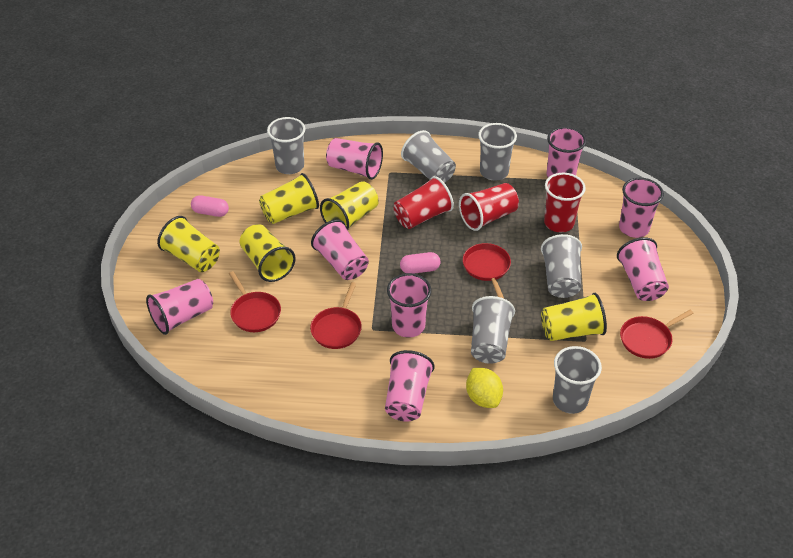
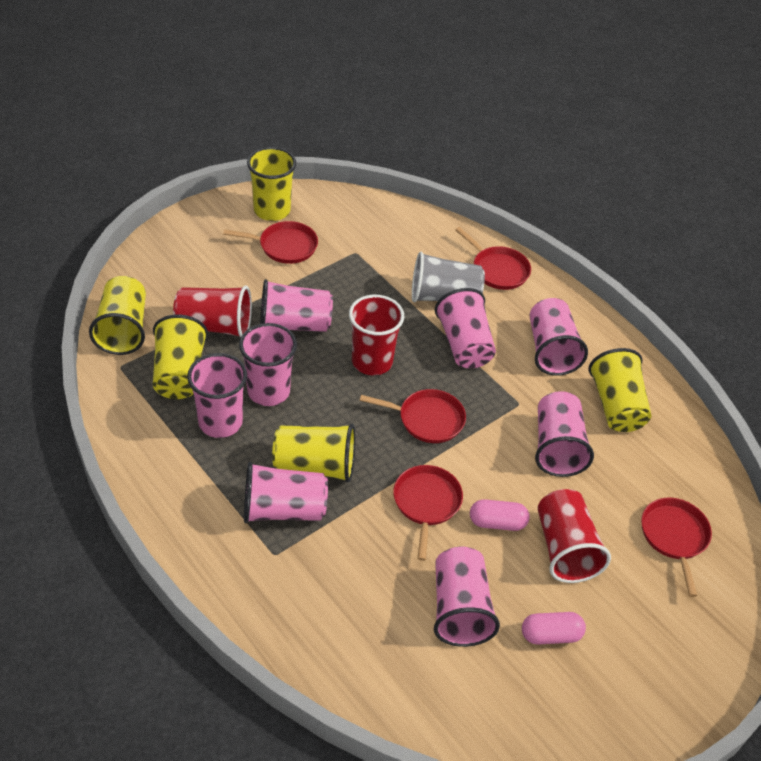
grey cup: [267,117,305,174] [401,130,456,183] [471,296,515,364] [478,123,517,181] [541,234,582,298] [553,346,602,414] = 6 -> [412,252,485,302] = 1
red pan: [229,271,281,332] [310,282,362,349] [463,243,511,298] [620,310,693,359] = 4 -> [223,221,318,264] [360,389,466,443] [393,465,463,561] [455,227,531,290] [641,498,712,597] = 5
yellow lemon: [466,368,503,408] = 1 -> none = 0

